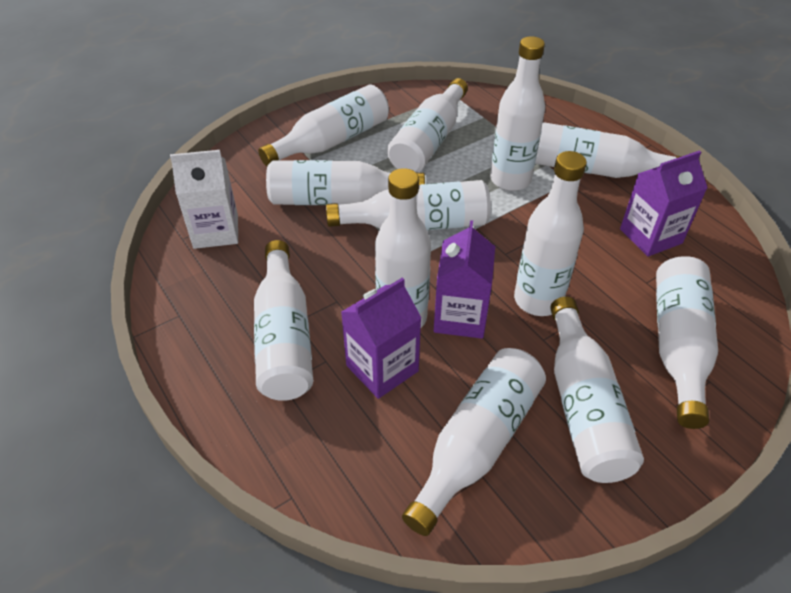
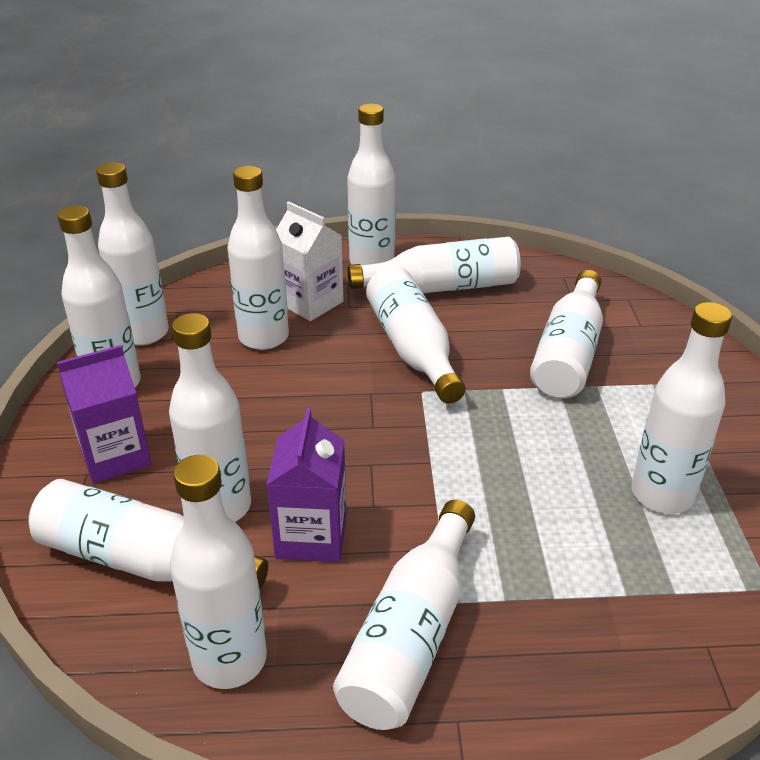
purple carton: [341,277,421,399] [434,220,495,339] [620,150,707,257] = 3 -> [57,345,152,484] [266,408,347,562] = 2

